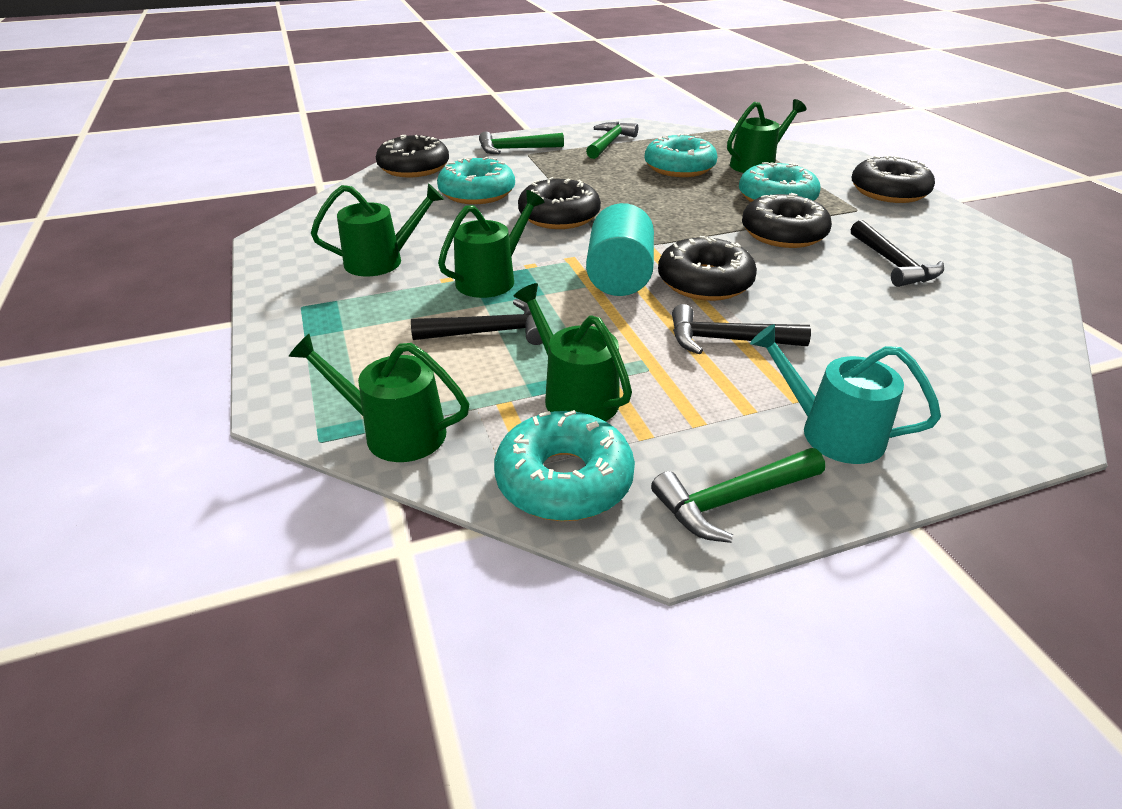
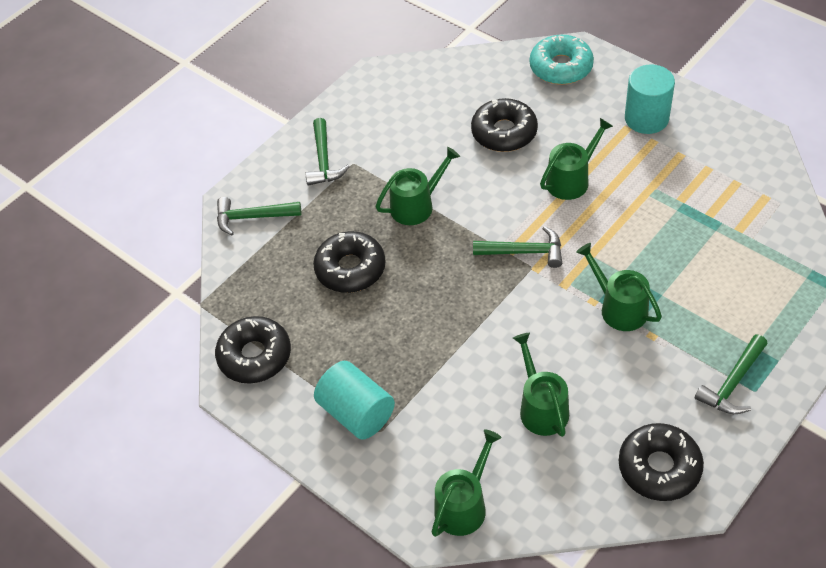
black donut: [376,135,449,178] [518,177,601,229] [658,236,757,301] [742,193,832,248] [851,156,935,203] = 5 -> [215,316,291,383] [313,231,386,293] [471,98,538,152] [618,423,704,501] = 4
black hammer: [411,299,543,345] [672,304,811,355] [851,220,944,287] = 3 -> none = 0
green hammer: [479,132,564,154] [586,122,638,159] [651,448,825,543] = 3 -> [217,197,301,235] [305,118,350,186] [473,226,562,268] [695,334,768,414] = 4
turquoise cylinder: [586,203,654,296] = 1 -> [314,361,395,440] [625,65,675,134] = 2
turquoise donut: [437,157,515,204] [494,410,635,521] [644,133,717,177] [739,162,821,202] = 4 -> [530,35,594,85] = 1
turquoise watering can: [750,324,941,464] = 1 -> none = 0

